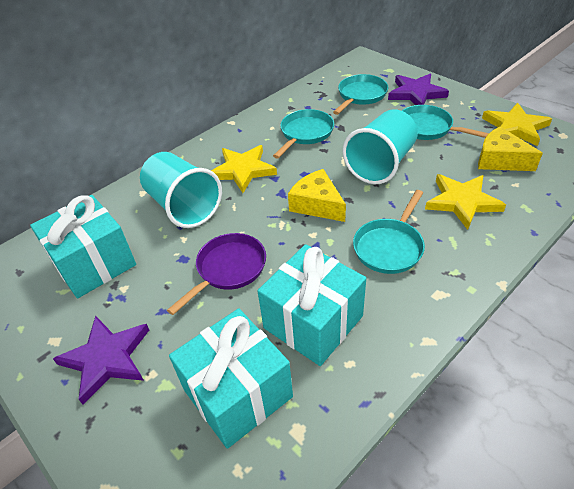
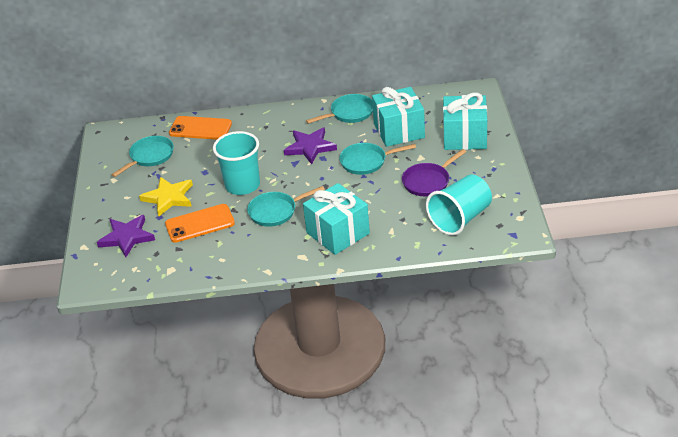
orange phone: none = 0 -> [165,204,235,243] [169,116,232,140] = 2
yellow cheese: [288,169,346,222] [478,126,543,171] = 2 -> none = 0
yellow star: [211,145,277,193] [425,174,506,230] [482,103,552,146] = 3 -> [139,177,193,216] = 1

